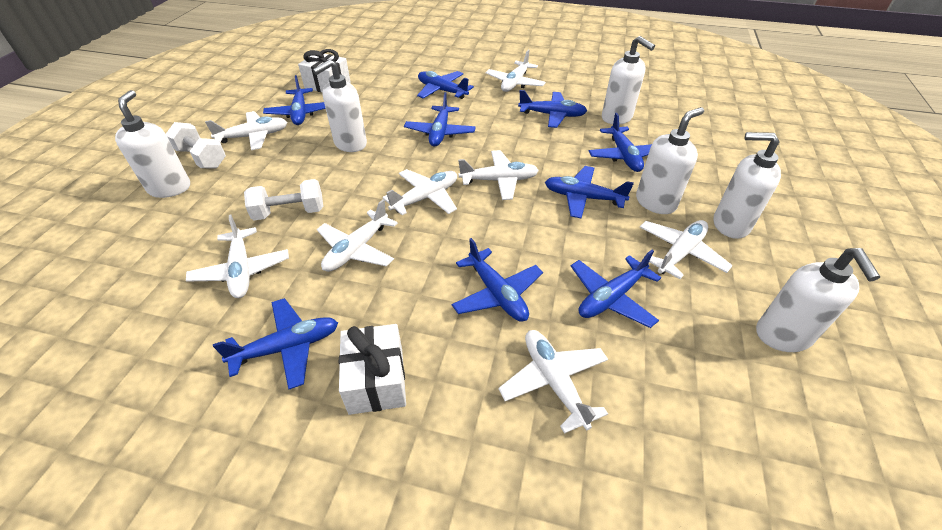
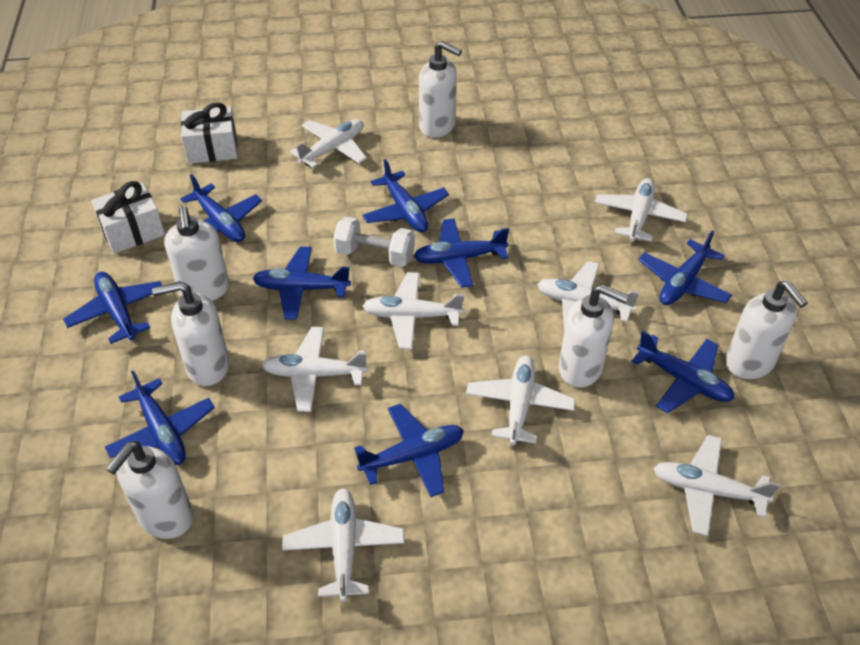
white dumbbell: [166,122,226,169] [244,179,323,220] = 2 -> [333,217,415,267] = 1

